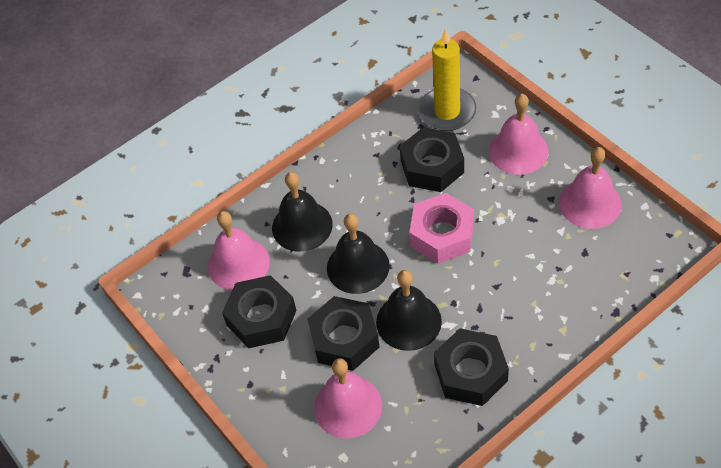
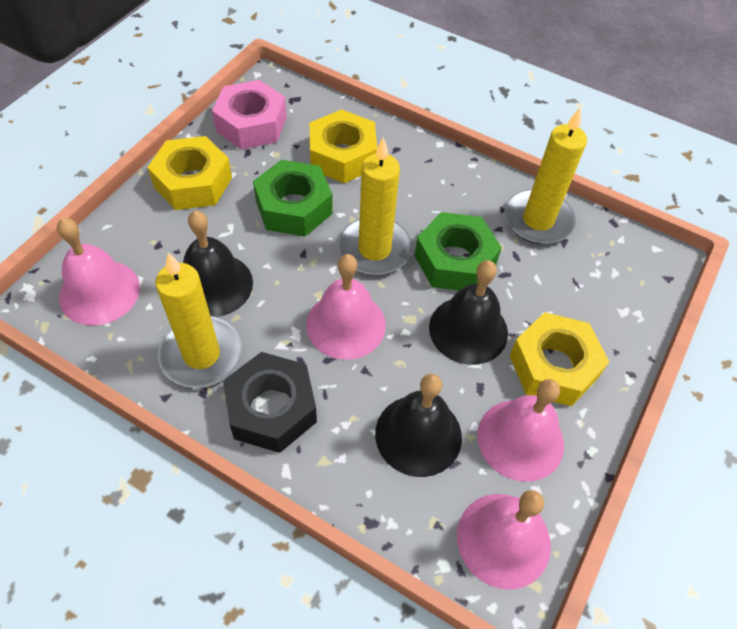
black nut: [222,275,297,348] [307,296,379,371] [400,127,464,192] [434,328,509,406] = 4 -> [223,352,317,453] = 1
green nut: none = 0 -> [253,160,333,237] [414,212,502,291] = 2
yellow candle: [418,28,476,131] = 1 -> [155,252,242,388] [338,137,412,275] [504,107,587,244] = 3
yellow nut: none = 0 -> [148,136,232,210] [310,109,377,183] [509,312,609,406] = 3

